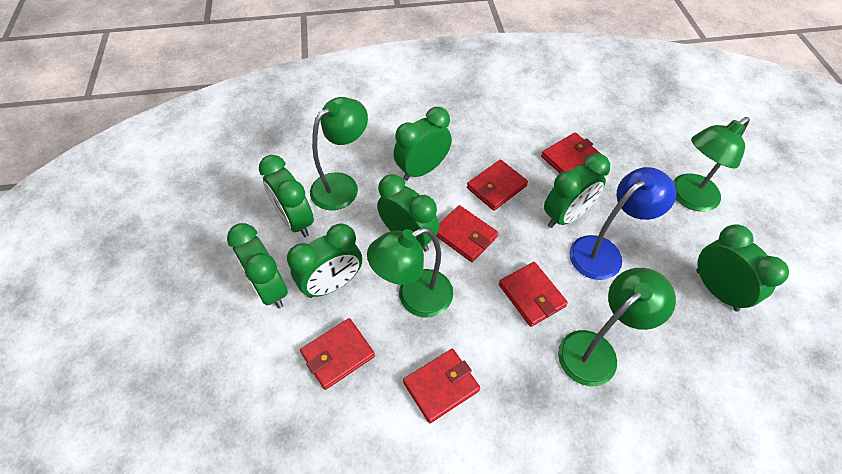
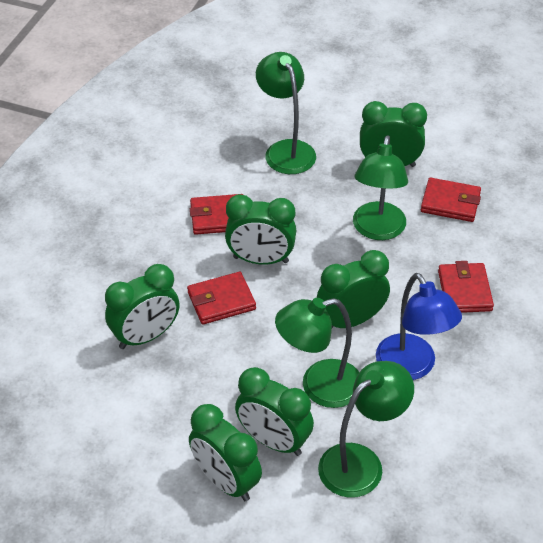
green clock: [227,223,288,308] [259,155,314,237] [287,223,362,298] [377,174,439,252] [393,107,452,181] [544,153,610,228] [696,224,789,311] = 7 -> [105,264,180,349] [189,404,262,501] [225,194,296,265] [235,367,314,456] [317,250,390,328] [360,101,427,167] = 6
red wallet: [300,318,375,390] [403,349,480,423] [436,205,498,262] [467,159,528,211] [499,262,568,327] [541,132,601,173] = 6 -> [187,272,256,325] [190,194,243,235] [421,178,481,222] [438,261,494,313] = 4

